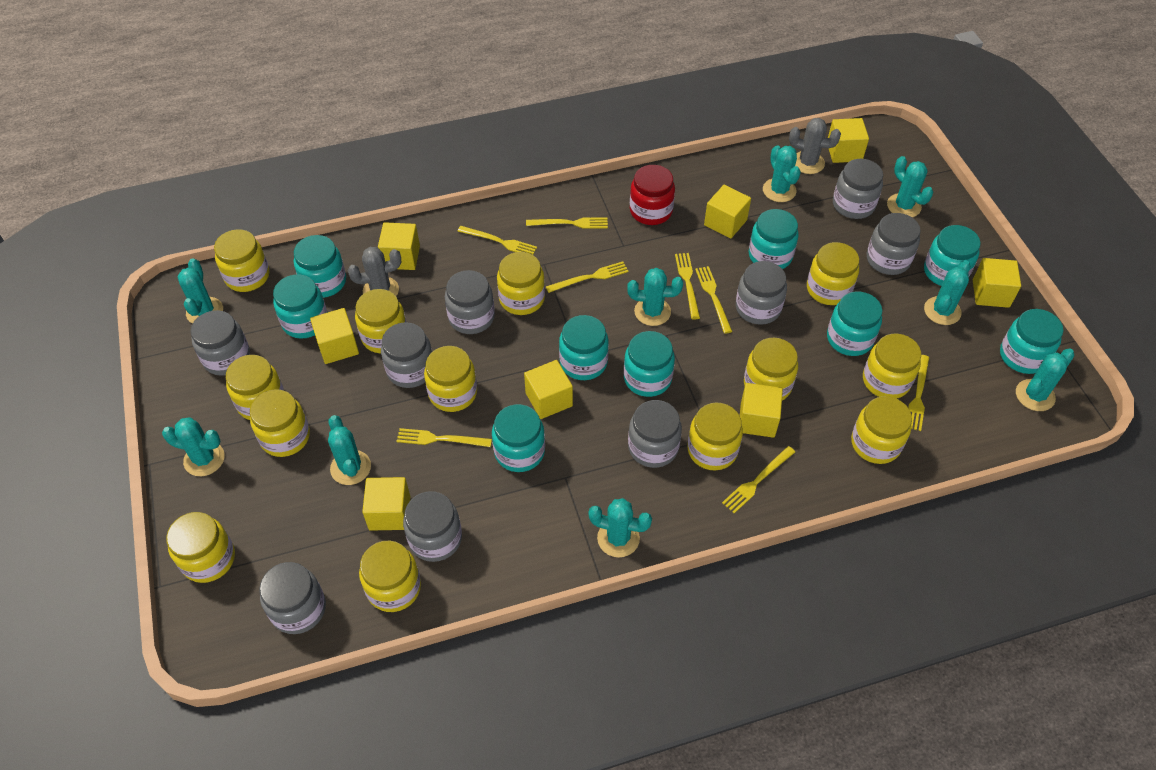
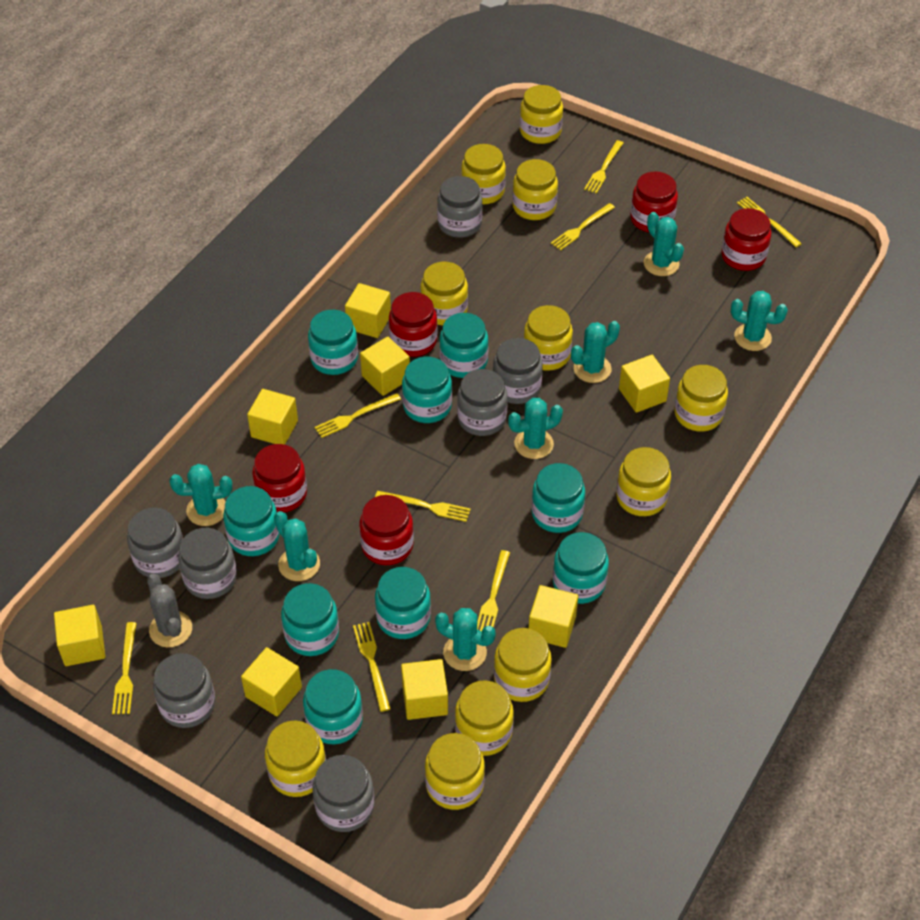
grey cactus: [348,247,401,296] [789,118,841,174] = 2 -> [147,574,192,647] = 1
grey jar: [190,310,250,376] [259,562,326,634] [381,322,432,388] [403,491,462,562] [445,270,495,334] [628,400,682,468] [736,261,787,325] [833,159,883,219] [867,213,921,275] = 9 -> [127,507,183,578] [153,653,215,728] [178,528,237,599] [313,755,374,832] [437,176,483,238] [457,369,508,436] [493,338,543,404] = 7
red jar: [630,165,675,225] = 1 -> [252,444,307,513] [359,495,414,565] [389,292,437,357] [630,171,678,232] [721,208,771,271] = 5
turquoise cactus: [162,417,225,476] [177,258,223,324] [328,415,371,485] [589,498,652,557] [627,268,683,326] [763,145,801,202] [887,156,933,217] [924,260,971,325] [1016,348,1075,411] = 9 -> [170,464,232,526] [274,511,320,581] [435,608,496,671] [508,398,563,459] [571,321,620,383] [644,212,684,276] [731,291,788,351] = 7
yellow jar: [166,512,235,583] [214,229,269,292] [226,355,284,420] [250,389,310,457] [355,289,406,353] [359,540,421,612] [424,346,477,412] [497,252,545,315] [688,403,743,470] [744,338,798,401] [807,242,859,305] [851,396,912,464] [863,333,921,399] = 13 -> [265,720,326,797] [420,262,468,325] [425,733,485,810] [455,680,514,756] [461,144,506,204] [494,628,552,702] [512,159,558,220] [520,85,563,144] [524,305,573,371] [616,447,671,516] [674,365,728,432] = 11

